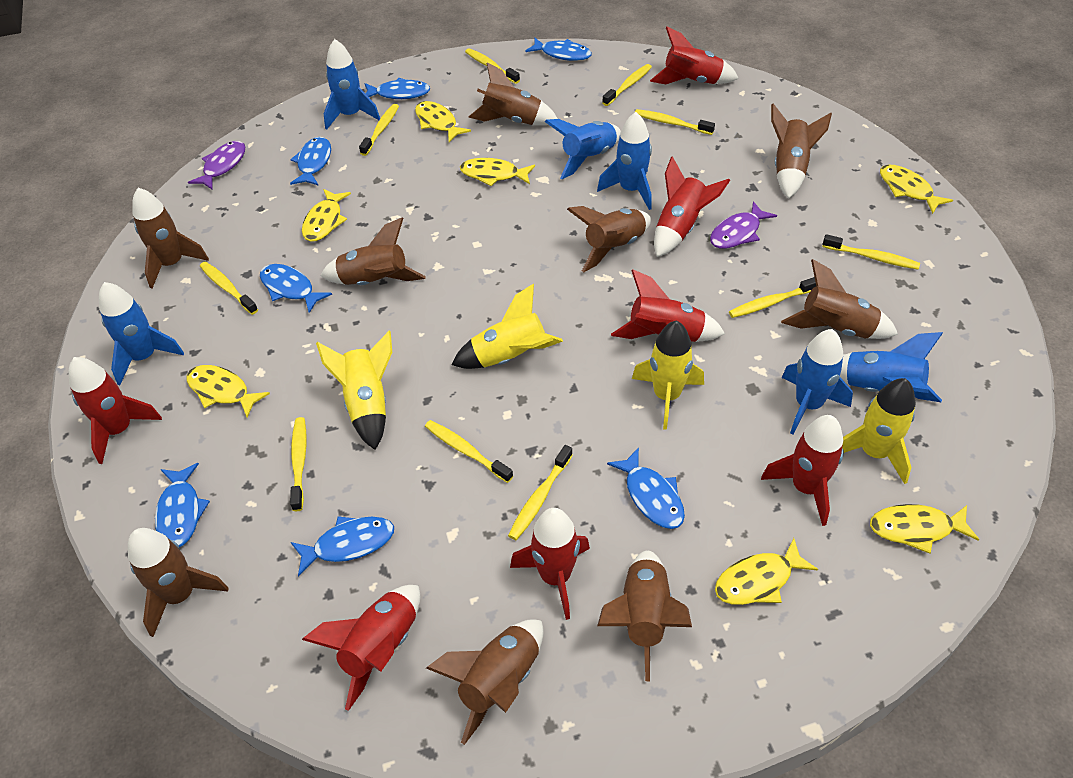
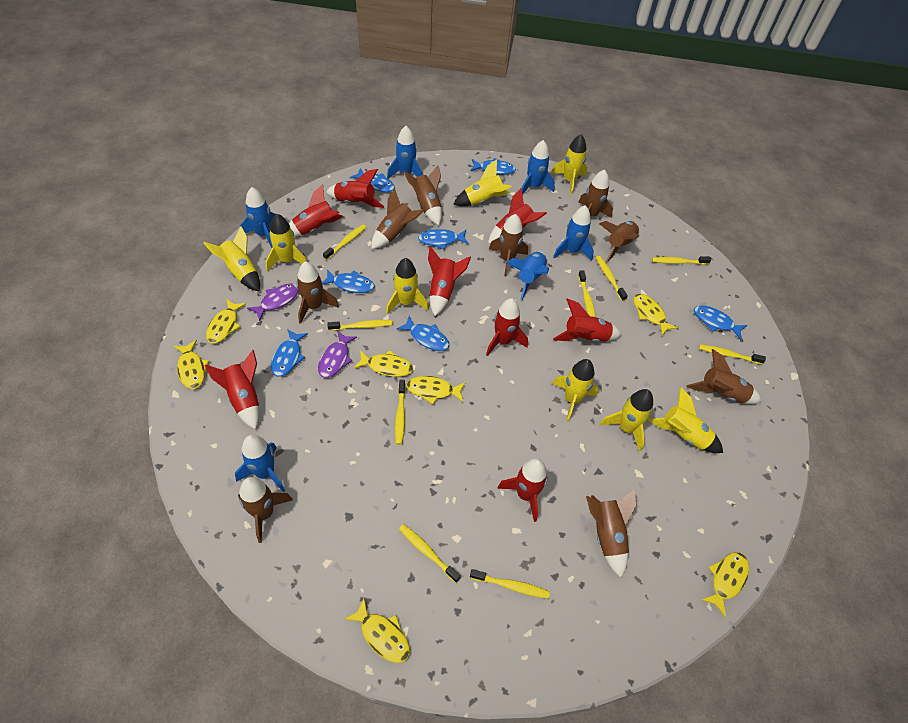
red rocket: [68,357,162,464] [302,585,420,711] [510,508,590,620] [611,269,725,342] [650,27,739,84] [654,156,730,257] [761,415,844,526] = 7 -> [204,350,259,429] [289,184,343,237] [326,169,384,208] [428,246,471,316] [486,298,528,356] [488,188,547,244] [497,458,548,522] [553,298,622,342] = 8
yellow rocket: [316,331,392,450] [452,283,563,369] [632,321,704,430] [842,378,915,484] = 4 -> [203,226,260,292] [266,214,307,272] [386,258,429,315] [453,159,512,206] [551,134,588,195] [552,359,598,422] [600,389,653,451] [648,387,723,453] = 8
yellow toothbrush: [200,261,258,315] [290,417,307,511] [359,104,399,156] [425,420,513,483] [465,48,520,84] [508,445,573,540] [602,64,652,106] [635,109,715,135] [729,277,816,318] [822,234,920,270] = 10 -> [323,225,366,260] [327,320,393,331] [395,380,406,445] [399,524,461,583] [470,569,550,599] [578,270,596,317] [596,256,628,301] [652,256,711,265] [699,344,766,364] = 9

